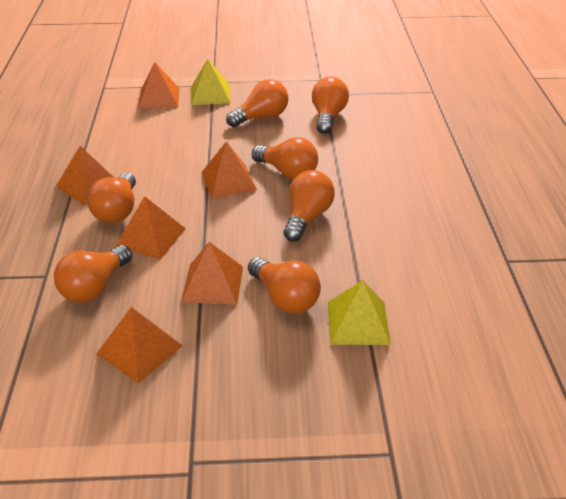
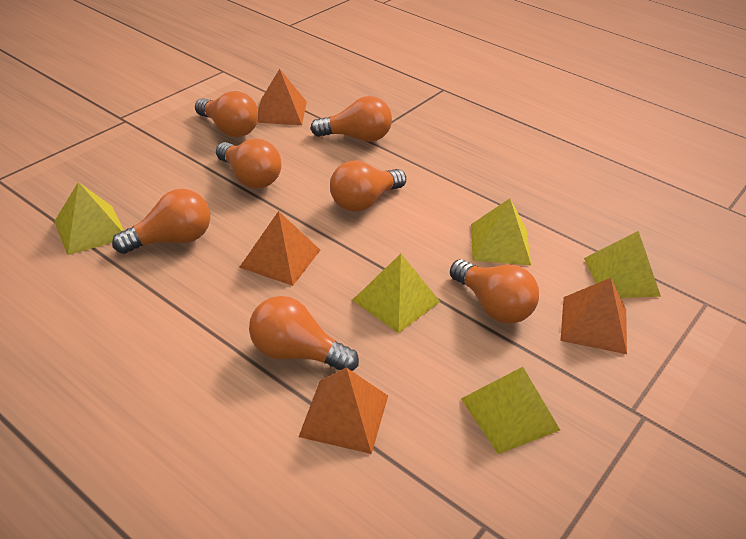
orange pyramid: [56,146,113,205] [96,307,183,384] [116,196,186,259] [138,62,179,109] [181,242,243,305] [201,141,257,198] = 6 -> [239,211,320,286] [257,69,307,125] [299,367,388,454] [560,278,627,354] = 4
yellow pyramid: [191,59,231,105] [328,280,391,345] = 2 -> [54,182,124,255] [353,254,440,333] [461,367,560,454] [471,198,531,265] [584,231,661,298] = 5

